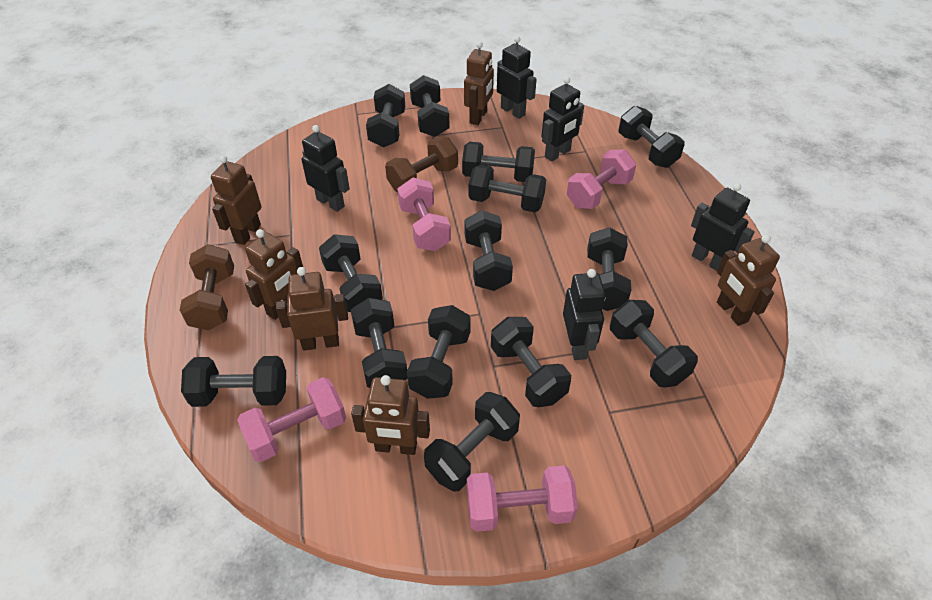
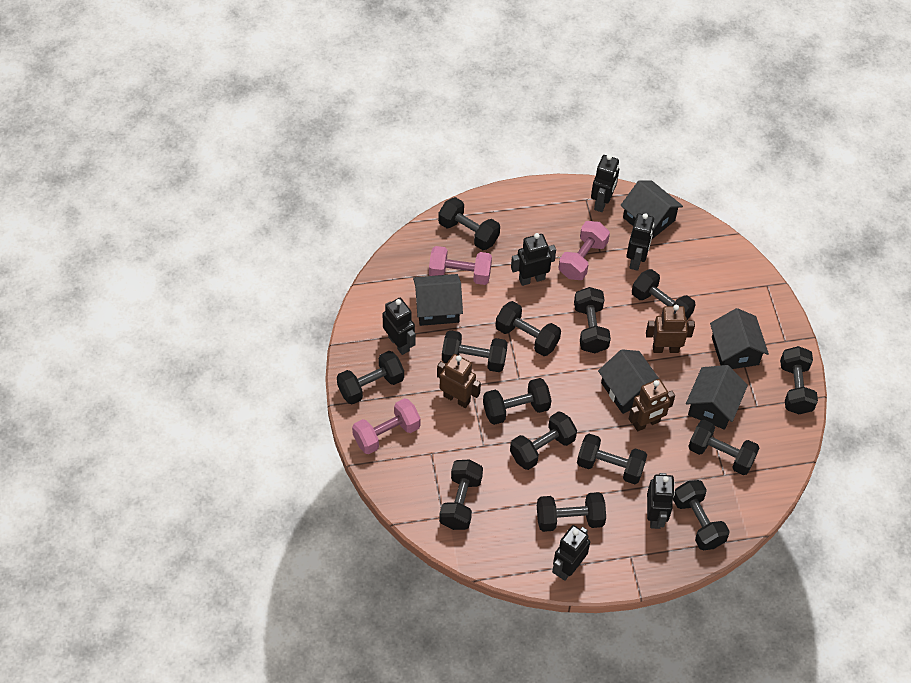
black house: none = 0 -> [413,274,463,326] [598,349,659,414] [620,180,683,239] [686,365,748,430] [710,308,769,369] = 5
black robot: [301,125,350,212] [497,36,537,119] [541,77,584,162] [563,269,606,360] [691,183,755,271] = 5 -> [383,298,416,355] [511,233,556,286] [552,525,590,581] [591,154,619,212] [626,213,654,271] [647,473,675,529] = 6
brown dumbbell: [180,244,234,331] [385,137,458,192] = 2 -> none = 0
brown robot: [211,155,262,245] [245,229,303,320] [276,267,348,351] [351,375,430,455] [464,41,494,125] [717,235,780,326] = 6 -> [437,354,481,408] [629,379,675,431] [646,305,695,353] = 3
pink dumbbell: [237,377,346,462] [397,178,451,251] [467,465,578,532] [567,150,636,209] = 4 -> [352,398,421,454] [429,246,492,285] [558,221,610,280] = 3

